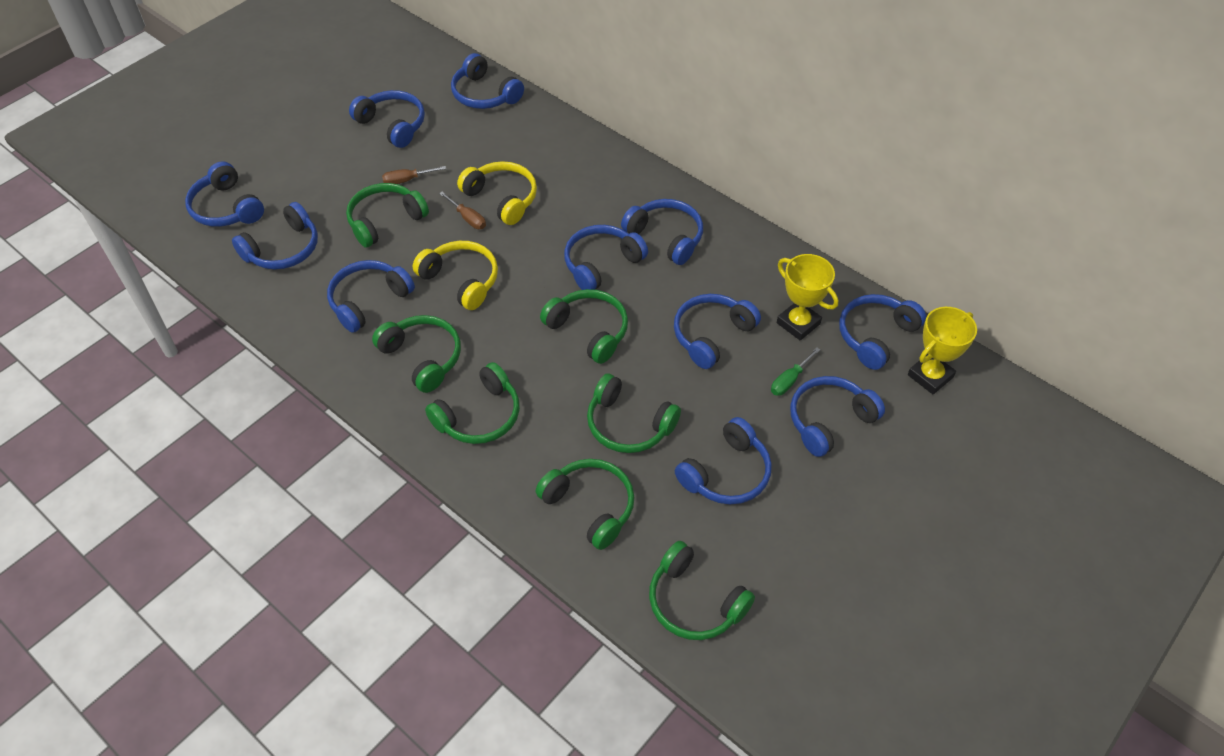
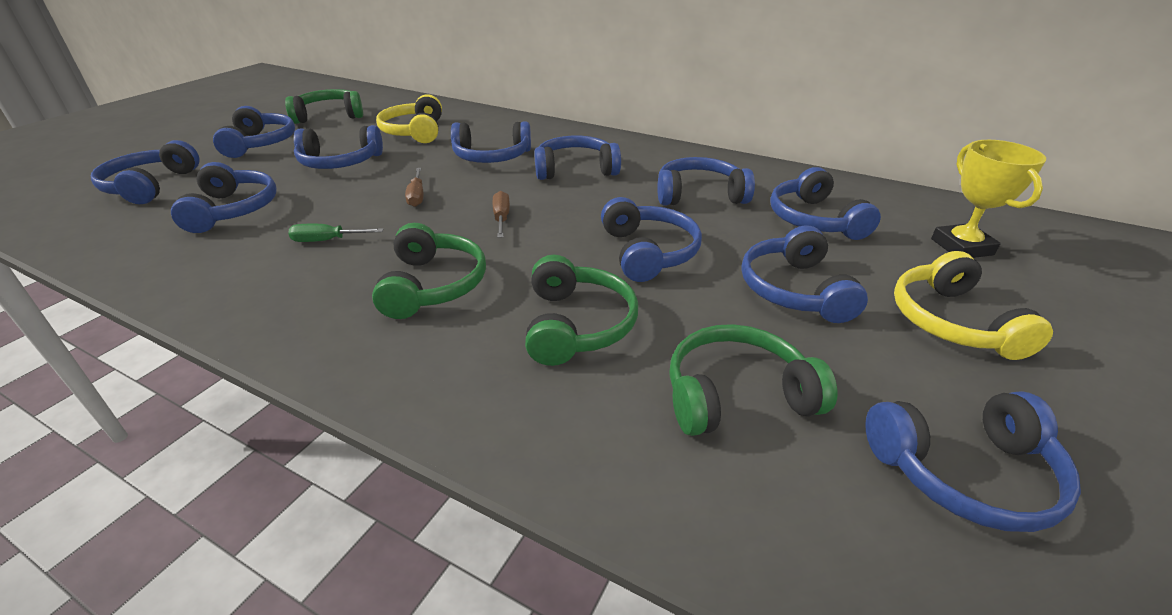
green headphones: [346,183,429,248] [372,315,461,393] [425,362,520,444] [536,459,635,550] [540,289,628,364] [587,374,681,453] [649,541,755,640] = 7 -> [285,89,363,124] [372,223,486,319] [525,255,638,366] [669,324,838,436] = 4
yellow trophy: [777,254,838,340] [908,307,977,394] = 2 -> [931,140,1046,258] = 1

